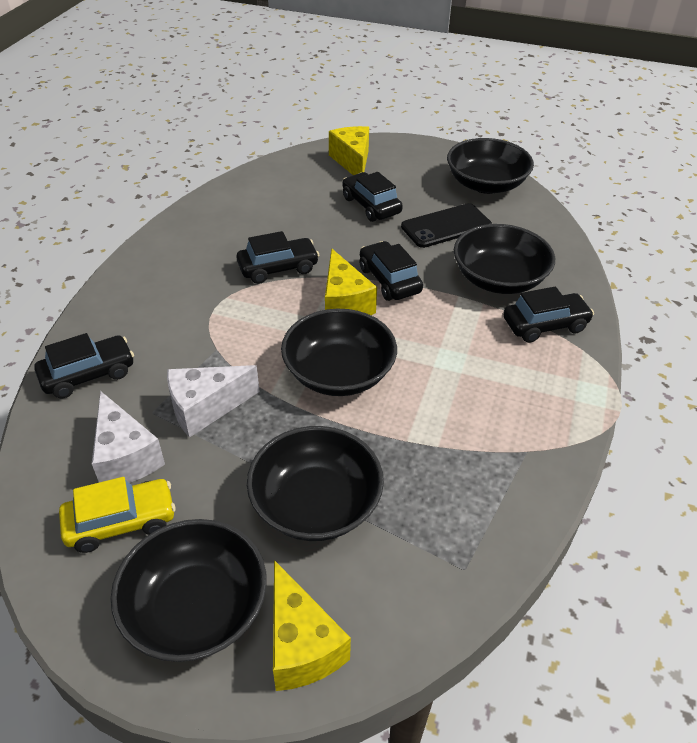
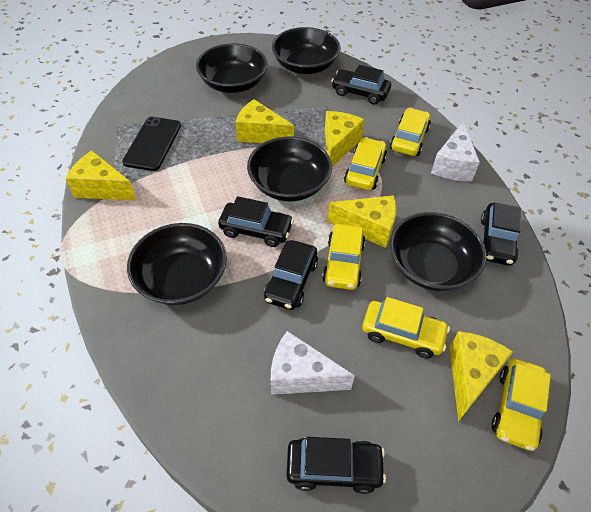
yellow car: [59,477,176,553] = 1 -> [322,224,366,290] [344,137,387,190] [362,297,450,358] [390,108,431,156] [492,358,551,451] = 5
yellow cheese: [273,560,351,691] [325,248,377,315] [329,126,369,175] = 3 -> [65,151,136,200] [236,99,294,143] [325,111,365,167] [328,195,396,248] [450,331,513,422] = 5

